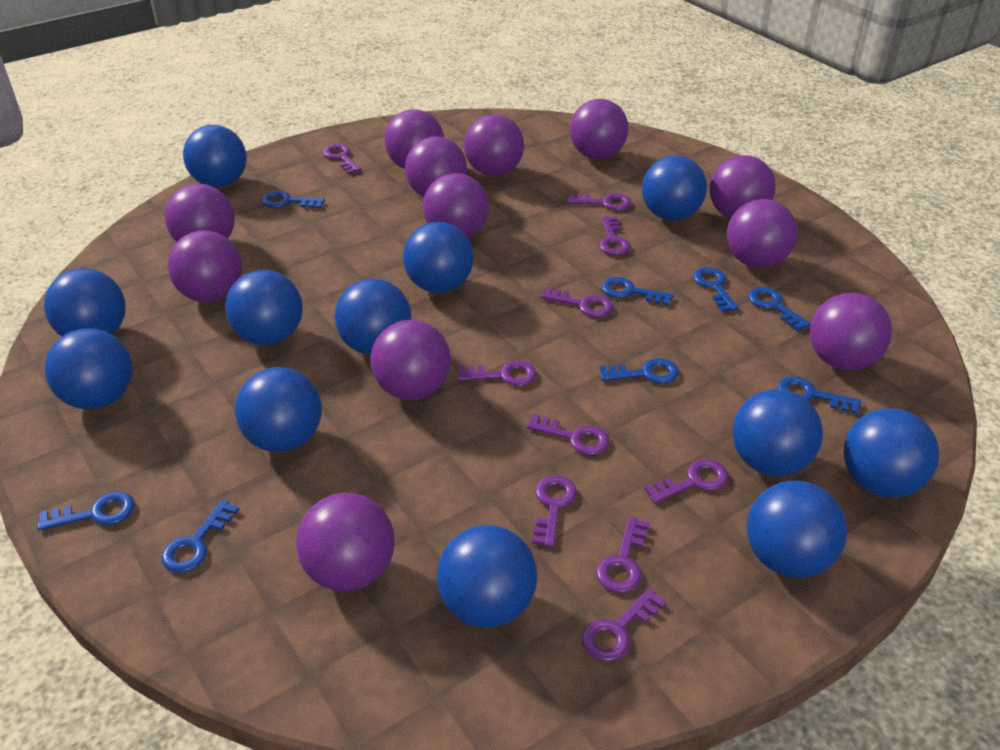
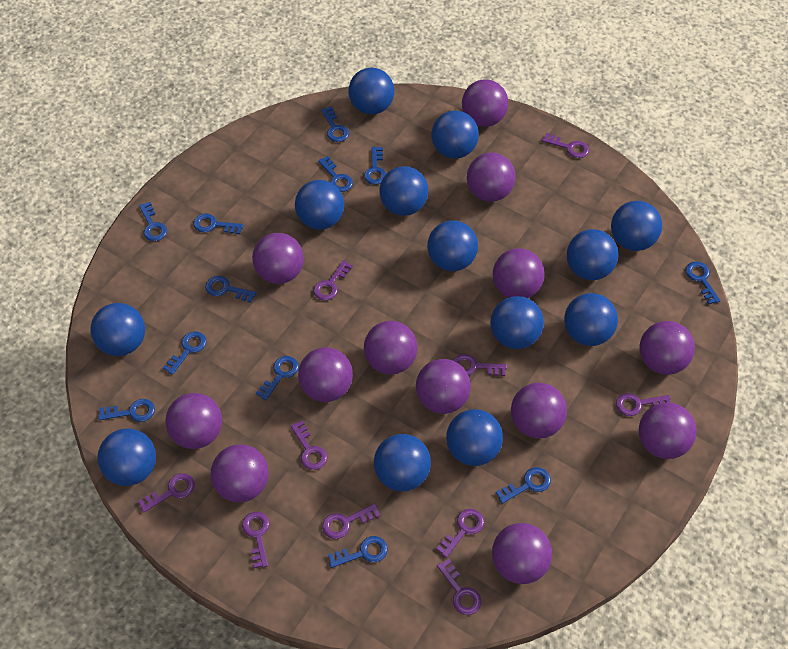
blue ball: [44,268,126,336] [45,328,133,409] [183,125,247,188] [225,270,303,345] [235,367,322,452] [334,279,411,355] [403,222,474,293] [437,525,537,628] [642,155,707,221] [733,389,823,476] [747,480,847,578] [843,408,939,498] = 12 -> [91,303,145,356] [98,428,156,486] [295,180,344,230] [348,68,395,115] [374,434,431,491] [380,166,428,216] [427,220,478,271] [431,111,479,159] [446,409,503,466] [490,296,544,349] [564,293,618,346] [567,229,618,280] [611,201,662,251] = 13
blue key: [37,492,135,531] [161,500,239,573] [261,191,325,208] [600,358,679,384] [602,277,673,306] [693,267,739,312] [748,287,811,331] [777,376,861,414] = 8 -> [98,399,155,422] [139,202,167,241] [163,331,207,375] [193,213,244,234] [205,276,256,302] [256,356,299,401] [318,156,353,192] [321,106,349,142] [328,536,388,568] [364,147,386,185] [496,467,551,504] [685,261,721,304] = 12
purple ball: [165,184,235,242] [168,230,242,302] [296,493,395,591] [370,320,451,400] [384,109,444,169] [405,136,467,197] [423,173,489,238] [464,115,524,176] [570,99,628,159] [710,155,776,219] [727,199,798,268] [810,293,892,370] = 12 -> [166,393,222,449] [211,444,269,502] [252,233,304,284] [298,348,353,402] [364,321,417,375] [416,359,471,414] [462,79,508,127] [467,153,516,202] [492,523,552,584] [493,248,545,298] [511,383,567,439] [639,402,697,459] [640,321,695,375] = 13

